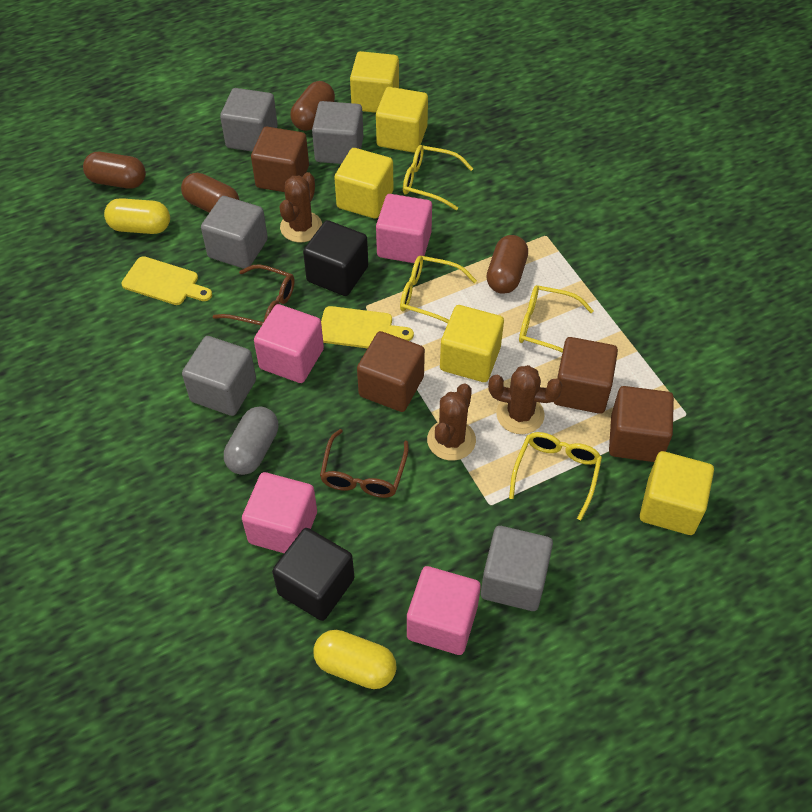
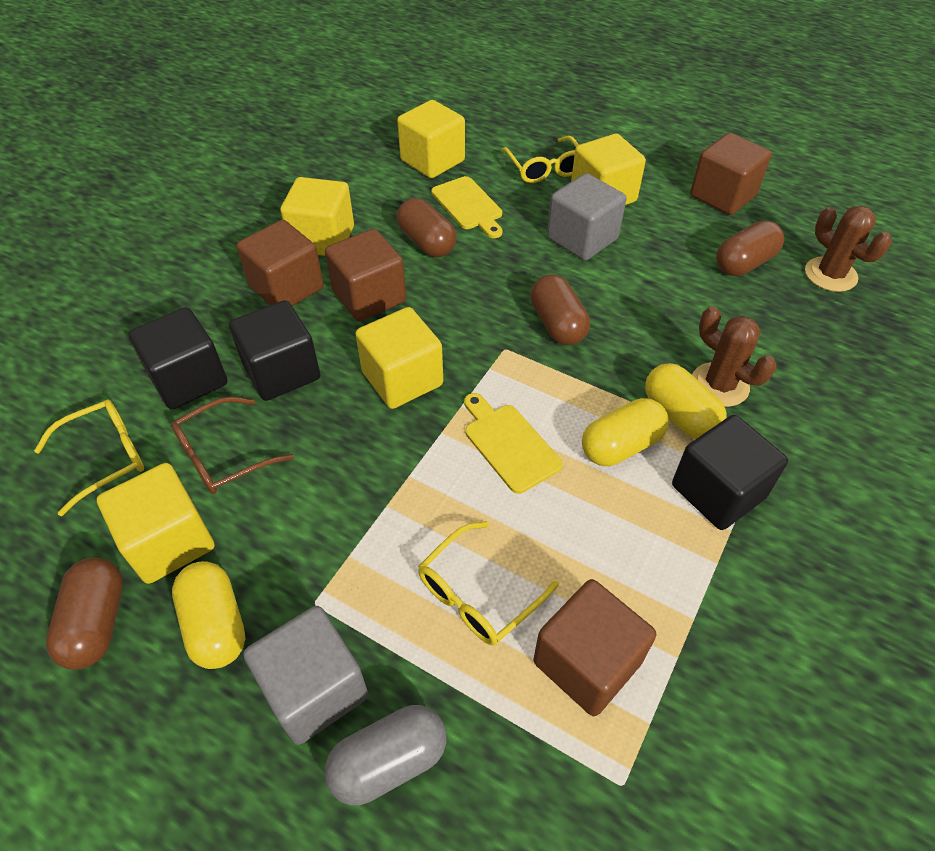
black cube: [272,528,354,621] [303,220,368,296] = 2 -> [128,307,227,410] [229,300,320,401] [672,415,788,530] = 3
brown cactus: [279,172,322,242] [427,384,476,461] [488,365,562,434] = 3 -> [692,306,776,407] [805,206,892,292] = 2
brown glasses: [212,264,295,326] [320,429,409,498] = 2 -> [171,397,294,494] = 1
grey cube: [182,336,256,416] [201,196,268,269] [220,88,278,151] [312,101,364,164] [481,526,553,611] = 5 -> [243,606,368,745] [547,173,626,261] = 2
pink cube: [242,472,317,553] [254,304,324,383] [376,194,432,263] [407,566,481,655] = 4 -> none = 0
yellow capsule: [104,198,170,234] [313,630,397,689] = 2 -> [172,561,245,669] [582,398,669,466] [645,363,727,439] = 3
yellow glasses: [400,256,477,324] [403,145,473,210] [509,432,602,520] [519,285,594,353] = 4 -> [34,399,144,516] [418,521,559,646] [501,136,579,183] = 3

